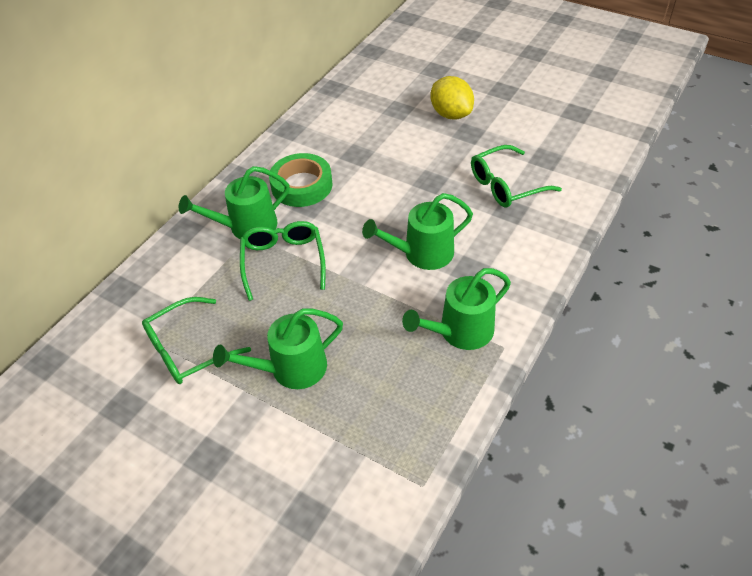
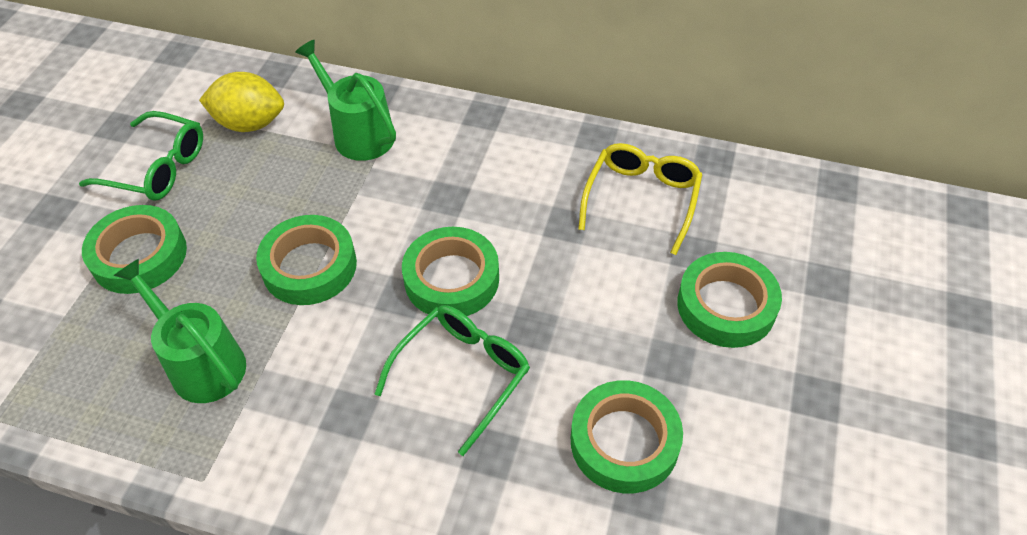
green glasses: [142,297,251,384] [240,221,326,301] [471,145,562,207] = 3 -> [79,111,203,201] [375,305,530,456] = 2
green tape: [269,153,332,207] = 1 -> [82,205,187,294] [256,215,357,305] [402,227,499,317] [571,380,683,494] [677,252,782,348] = 5
green watering can: [179,166,289,239] [213,308,343,389] [362,193,473,270] [402,268,511,350] = 4 -> [114,259,246,403] [295,40,396,161] = 2
yellow glasses: none = 0 -> [578,143,703,255] = 1

